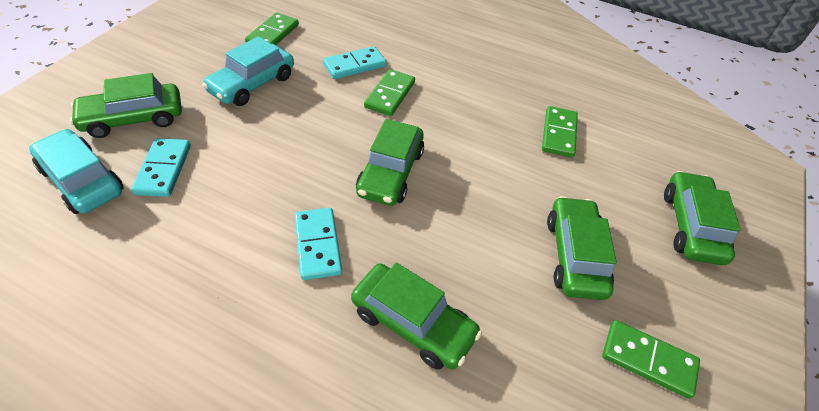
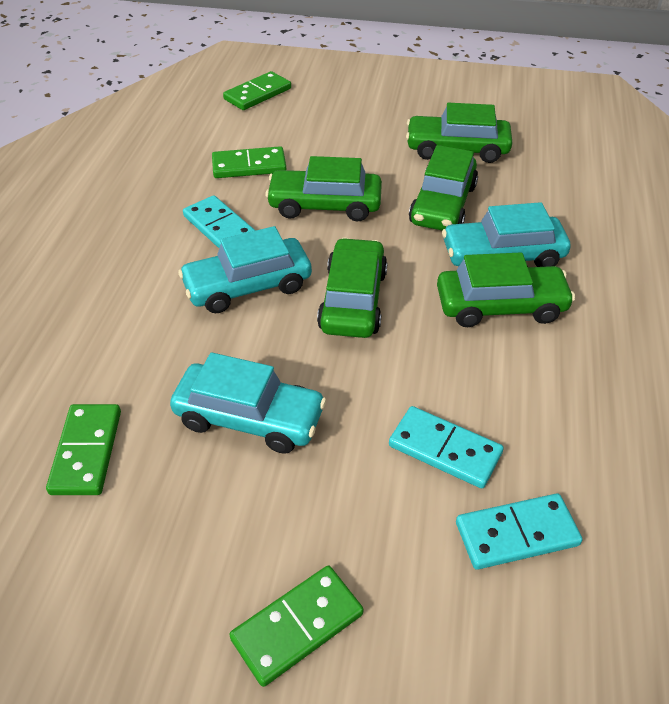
turquoise car: [29,129,124,214] [202,36,294,106] = 2 -> [170,352,326,454] [178,226,312,313] [442,202,571,267] = 3

